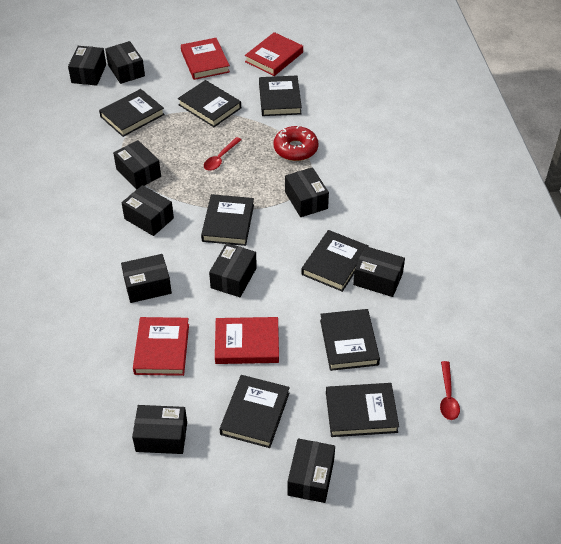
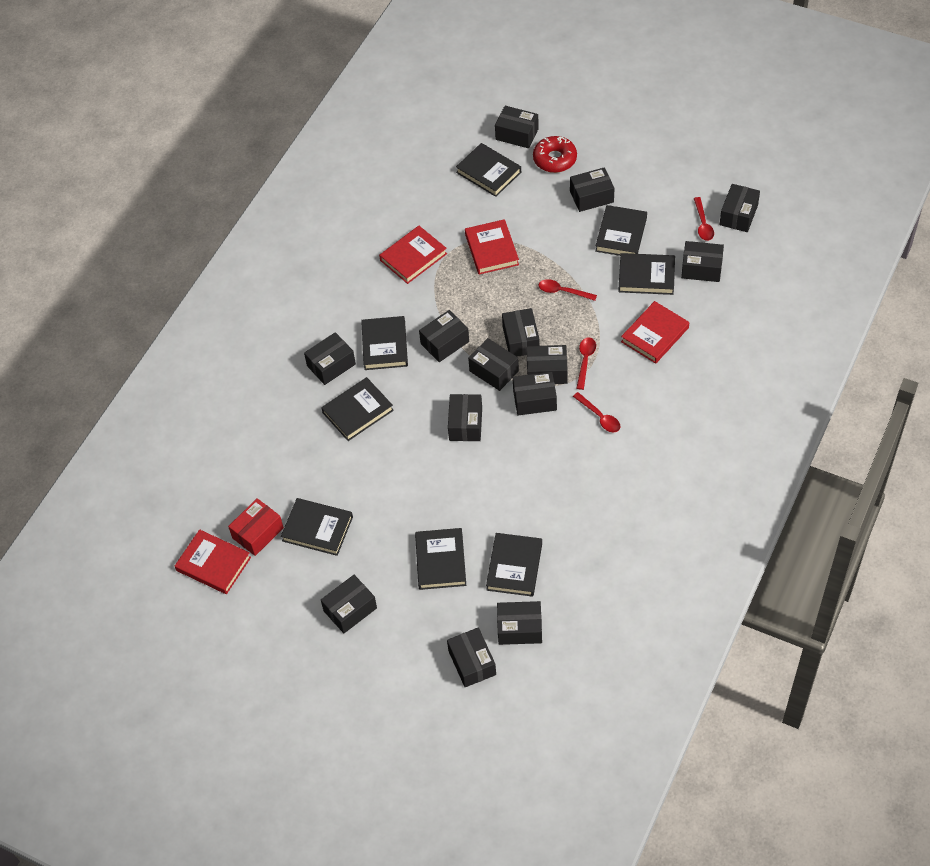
black box: [68,46,106,86] [105,41,145,84] [113,140,161,189] [121,254,172,303] [122,185,174,236] [132,405,187,454] [209,243,257,297] [285,167,329,217] [287,439,335,503] [353,246,405,297] = 10 -> [304,332,356,385] [321,575,377,633] [419,310,469,362] [447,628,496,687] [448,394,482,441] [468,338,519,391] [495,106,539,148] [497,601,542,645] [502,308,540,356] [513,372,557,415] [527,345,568,384] [570,167,614,212] [681,241,724,282] [720,184,760,232] = 14
red box: none = 0 -> [228,498,284,556] = 1
red spoon: [204,137,242,171] [440,361,460,420] = 2 -> [539,279,597,301] [573,392,620,433] [576,337,596,390] [694,197,714,241] = 4

